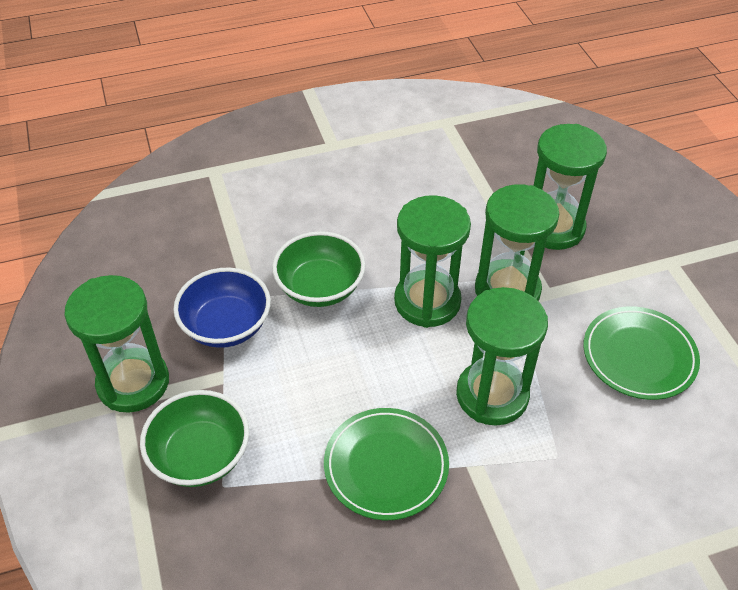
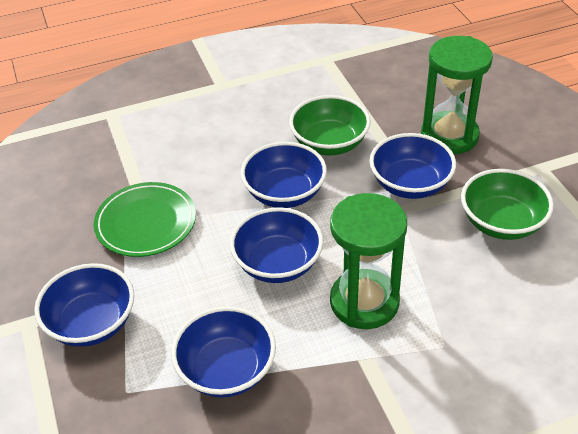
blue bowl: [173,268,271,348] = 1 -> [34,263,134,347] [171,306,276,397] [230,207,323,283] [241,142,327,208] [370,133,456,199] = 5
green hourglass: [64,275,169,413] [394,195,471,328] [456,287,548,426] [475,184,559,301] [533,124,607,250] = 5 -> [330,193,407,329] [421,36,493,154] = 2
green plate: [324,408,449,520] [583,306,700,400] = 2 -> [94,182,196,257] = 1

